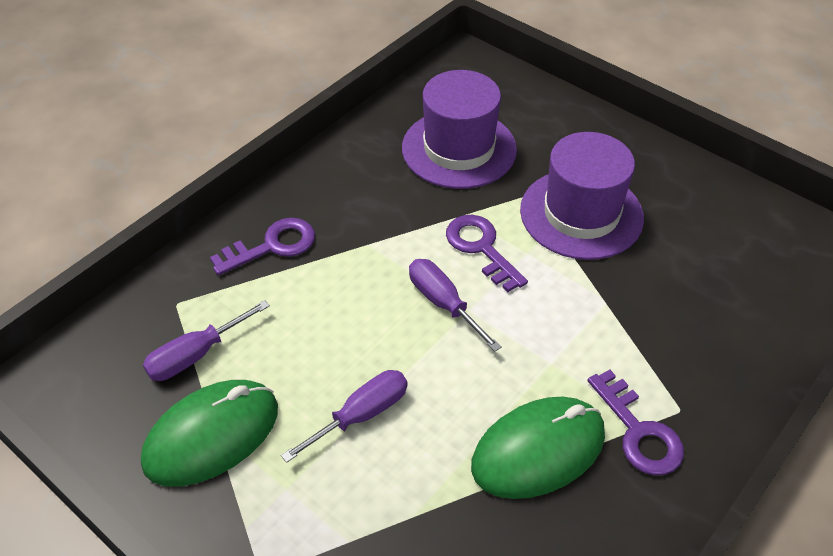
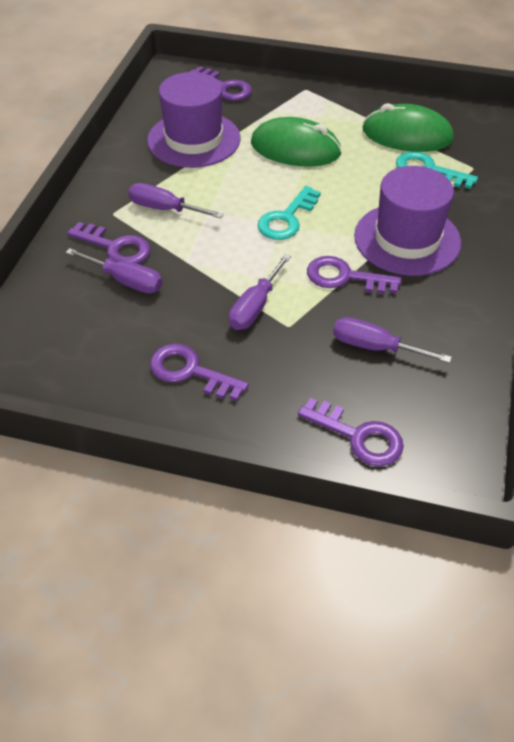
purple key: [210,218,315,275] [446,215,528,292] [588,370,684,475] = 3 -> [67,222,150,264] [150,344,249,401] [190,66,252,101] [298,398,404,466] [307,256,401,294] = 5
purple screwdriver: [143,300,270,381] [281,370,407,463] [409,259,502,352] = 3 -> [65,248,163,293] [128,183,224,218] [229,254,291,330] [333,317,452,363] = 4
turquoise key: none = 0 -> [258,186,321,240] [396,151,478,189] = 2

